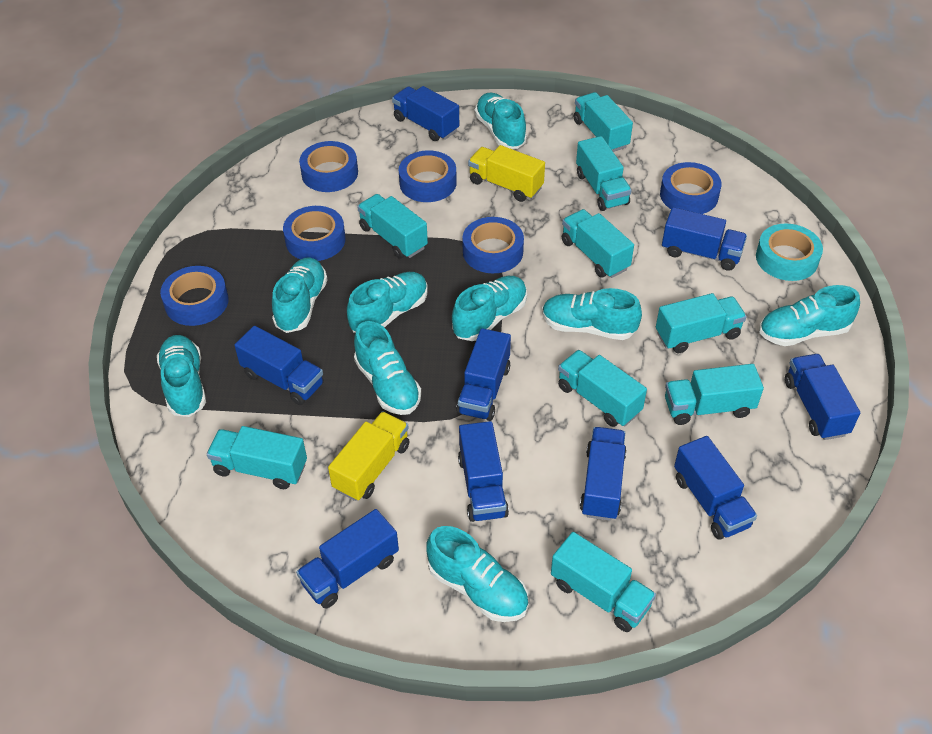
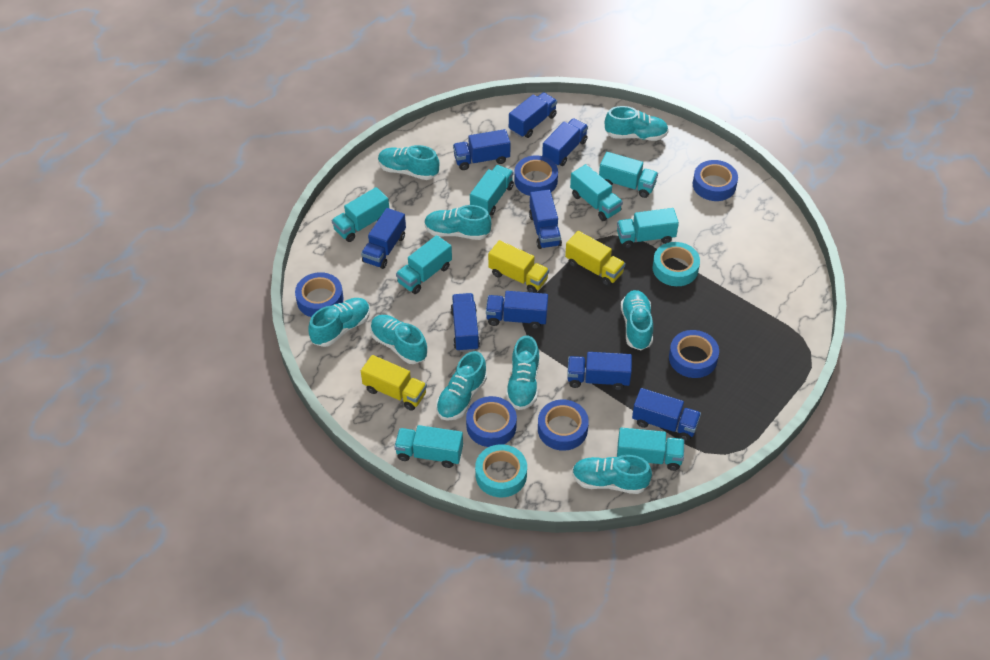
turquoise tape: [756,223,823,281] = 1 -> [475,444,527,497] [653,242,700,286] = 2
turquoise truck: [207,426,307,489] [357,194,428,259] [551,532,656,632] [558,350,647,427] [562,209,634,278] [574,92,633,152] [576,136,632,211] [656,293,747,354] [665,364,764,425] = 9 -> [332,187,389,242] [394,425,463,468] [396,235,452,294] [470,165,514,216] [570,164,623,221] [599,152,658,198] [617,208,679,249] [617,427,684,471] = 8
yellow truck: [328,411,410,501] [468,145,545,202] = 2 -> [361,355,427,411] [488,240,549,293] [565,231,625,286] = 3

